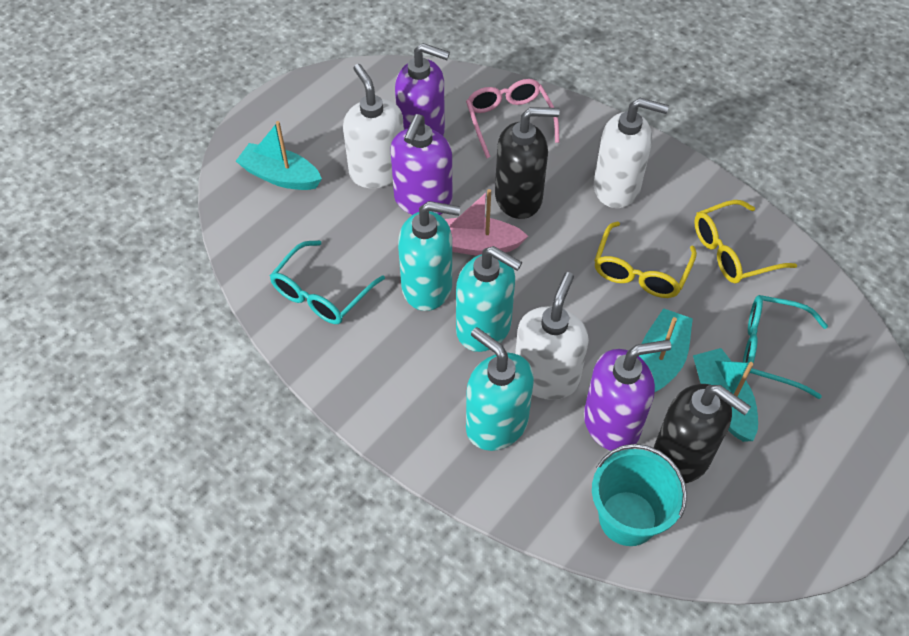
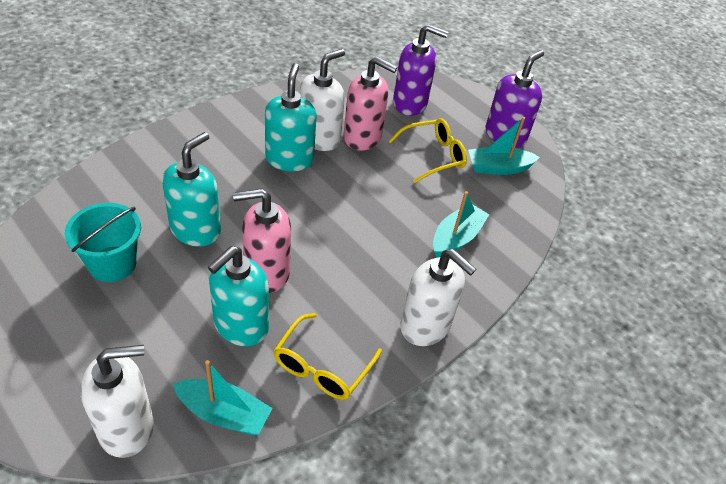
black soap dispenser: [495,107,560,219] [654,384,751,483] = 2 -> none = 0
pink boat: [445,189,528,255] = 1 -> none = 0
pink glasses: [466,79,559,159] = 1 -> none = 0
pink soap dispenser: none = 0 -> [233,189,291,293] [344,57,397,151] = 2
purple soap dispenser: [390,114,452,215] [395,43,450,136] [584,340,671,451] = 3 -> [393,24,448,116] [485,50,544,148] = 2
turquoise glasses: [270,240,385,324] [743,295,828,399] = 2 -> none = 0

